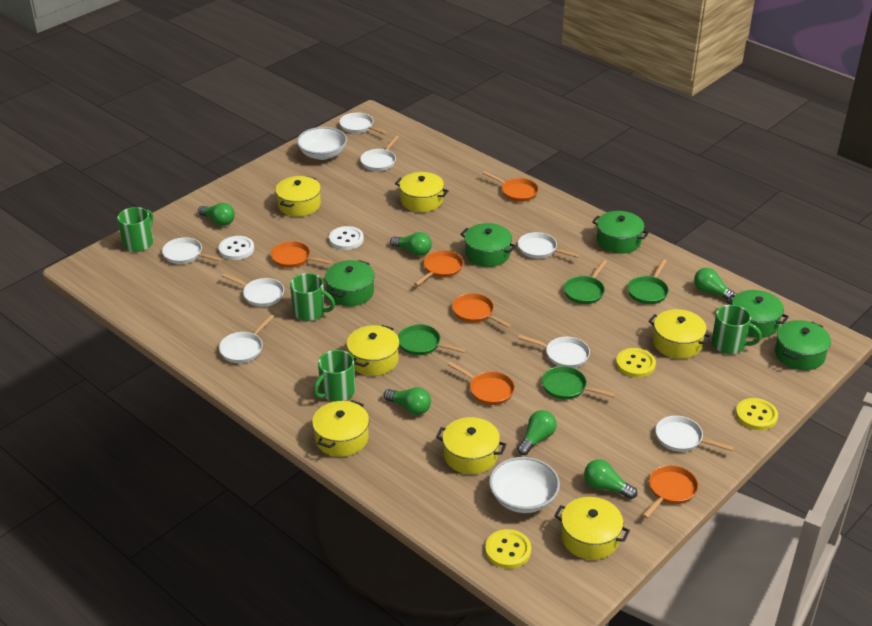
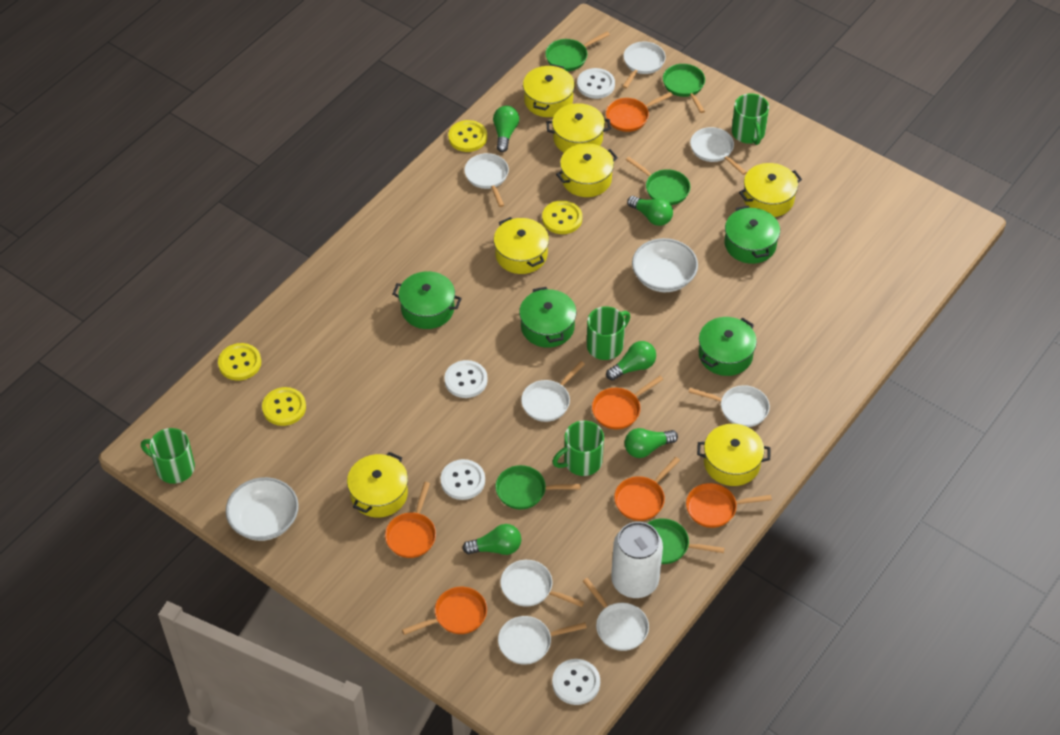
green light bulb: [198,203,235,226] [384,387,431,415] [390,232,432,256] [517,410,557,455] [584,459,637,499] [694,268,737,302] = 6 -> [462,524,521,555] [493,106,519,152] [606,341,656,381] [625,428,678,458] [627,196,673,226] = 5
green pan: [398,324,466,355] [542,366,616,400] [564,260,607,304] [627,259,669,304] = 4 -> [495,465,581,509] [545,31,610,71] [626,157,690,205] [647,518,725,564] [663,64,705,113] = 5
green pot: [325,260,375,306] [461,223,516,267] [592,211,649,254] [726,290,789,338] [775,320,831,370] = 5 -> [392,271,462,329] [519,287,577,348] [699,317,757,376] [725,205,780,264] = 4
white button: [219,236,254,260] [329,226,364,250] = 2 -> [441,459,485,500] [444,360,488,398] [552,659,600,705] [577,68,615,99] = 4
white can: none = 0 -> [611,522,663,598] = 1
yellow button: [485,529,531,569] [616,348,656,378] [736,398,778,430] = 3 -> [218,343,261,381] [262,387,306,426] [448,120,487,152] [542,200,582,234] = 4

